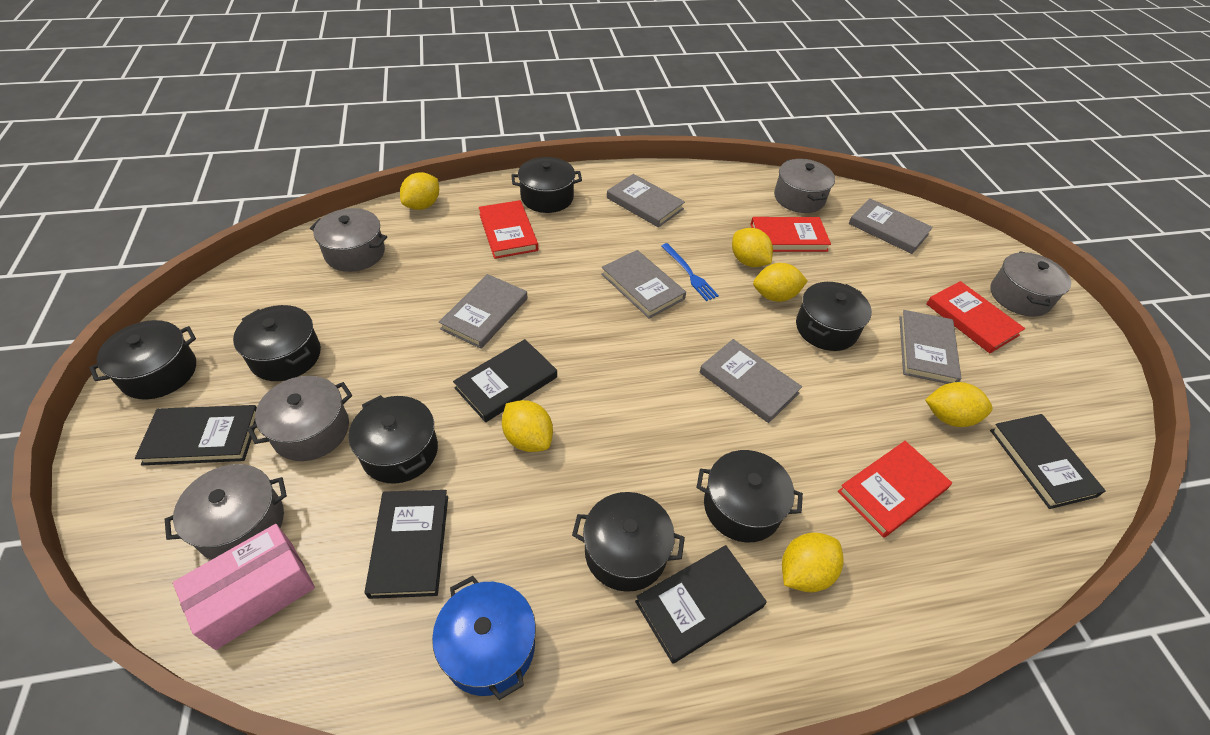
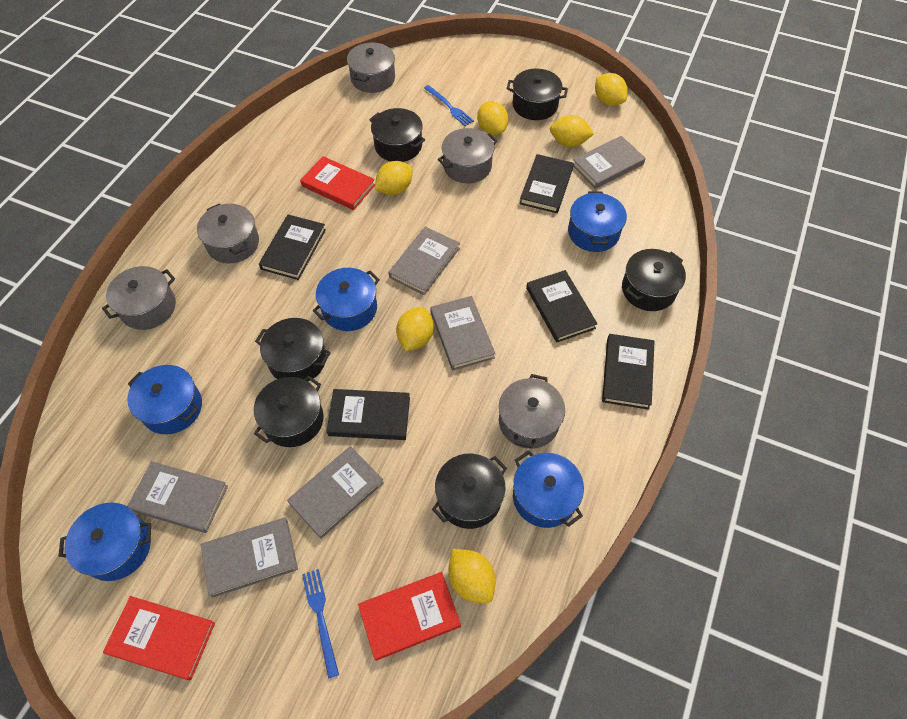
black pot: [89,320,196,400] [233,305,321,381] [348,395,438,484] [511,157,582,213] [572,492,685,592] [697,450,803,542] [796,282,872,351] = 7 -> [254,376,324,447] [255,318,331,381] [369,108,425,162] [432,454,507,529] [507,68,568,120] [622,249,686,311] = 6
blue fork: [661,243,719,301] = 1 -> [302,569,339,679] [424,85,474,126] = 2
blue pot: [432,576,536,700] = 1 -> [59,503,151,581] [127,365,202,434] [313,268,380,331] [513,450,584,528] [568,191,627,252] = 5
pink box: [173,524,315,650] = 1 -> none = 0
red book: [479,200,538,259] [751,217,831,252] [838,441,952,538] [926,281,1025,353] = 4 -> [103,596,215,681] [300,156,375,210] [358,572,461,661] = 3

